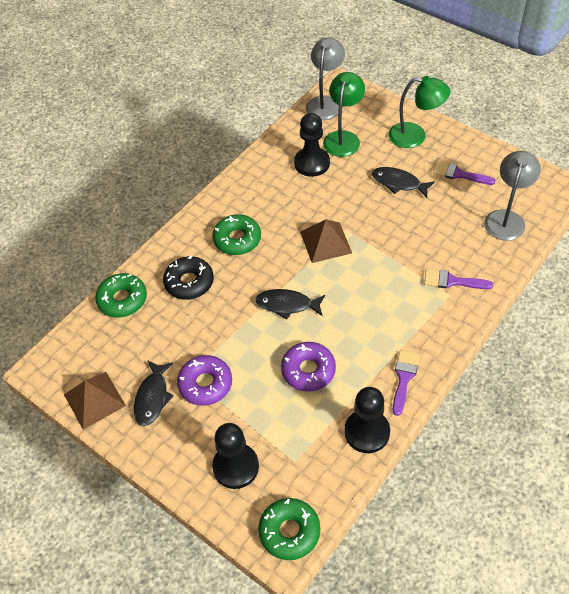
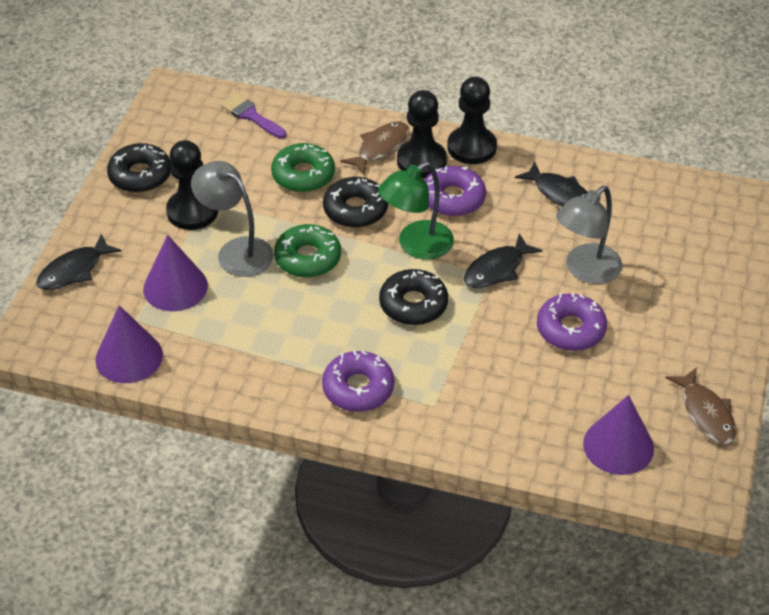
black donut: [163,256,214,300] = 1 -> [107,143,171,193] [323,177,388,228] [379,269,448,325] = 3
brown fish: none = 0 -> [340,121,410,175] [665,367,736,444] = 2
brown pyramid: [64,372,126,430] [300,219,352,263] = 2 -> none = 0
green donut: [95,273,147,318] [213,214,261,255] [258,498,320,560] = 3 -> [271,143,335,193] [274,224,341,278] = 2
green lamp: [323,72,365,157] [389,76,450,148] = 2 -> [378,162,454,260] = 1
purple brush: [393,350,420,416] [424,269,493,289] [433,161,496,185] = 3 -> [220,93,286,139] = 1
purple cone: none = 0 -> [95,305,163,383] [143,235,208,311] [583,395,654,475] = 3
purple donut: [177,355,232,406] [281,342,336,392] = 2 -> [322,351,395,412] [425,166,486,216] [537,293,607,351] = 3

